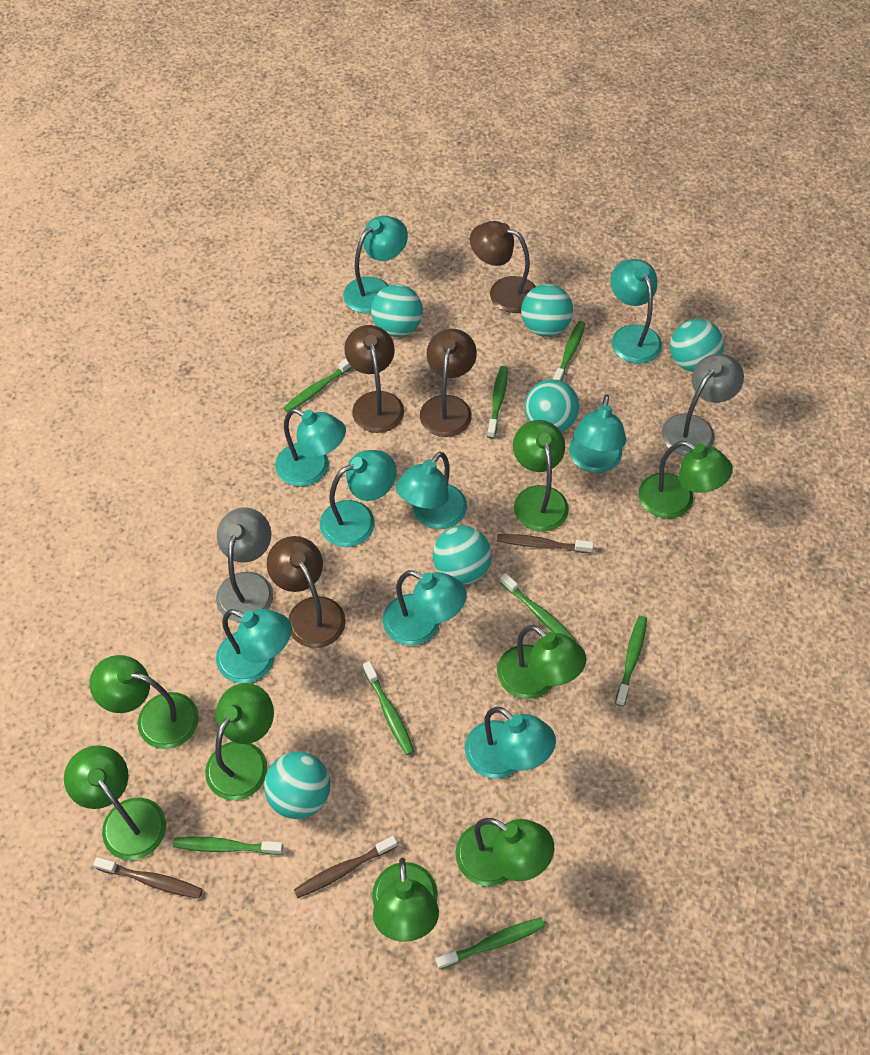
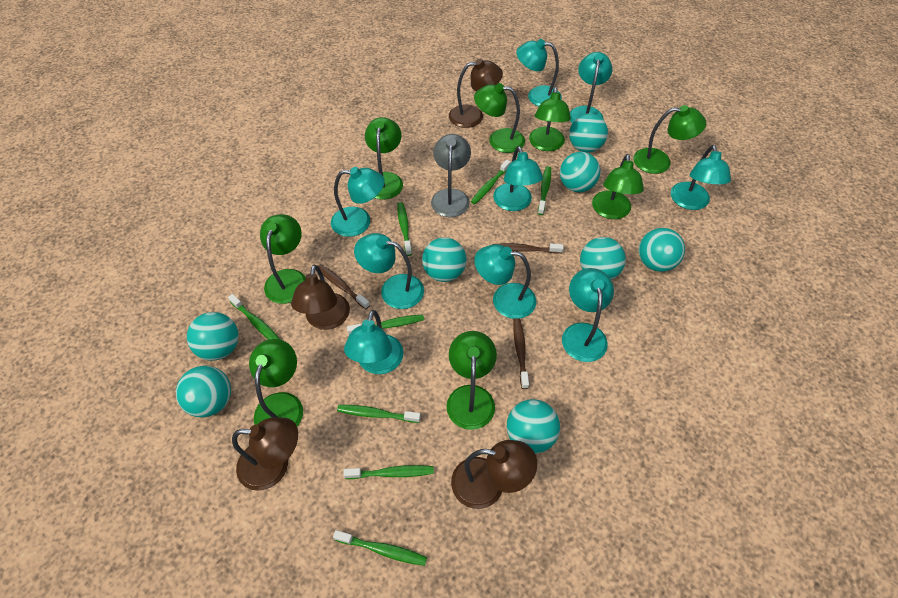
grey lamp: [216,507,273,622] [662,354,744,456] = 2 -> [431,134,471,217] = 1
turquoise ball: [264,752,330,819] [371,284,423,337] [433,526,492,585] [521,284,573,337] [525,379,580,432] [670,319,724,372] = 6 -> [176,366,231,417] [187,312,238,361] [422,237,467,282] [507,399,560,454] [560,152,601,192] [569,113,608,153] [580,237,626,280] [639,228,685,272] = 8

